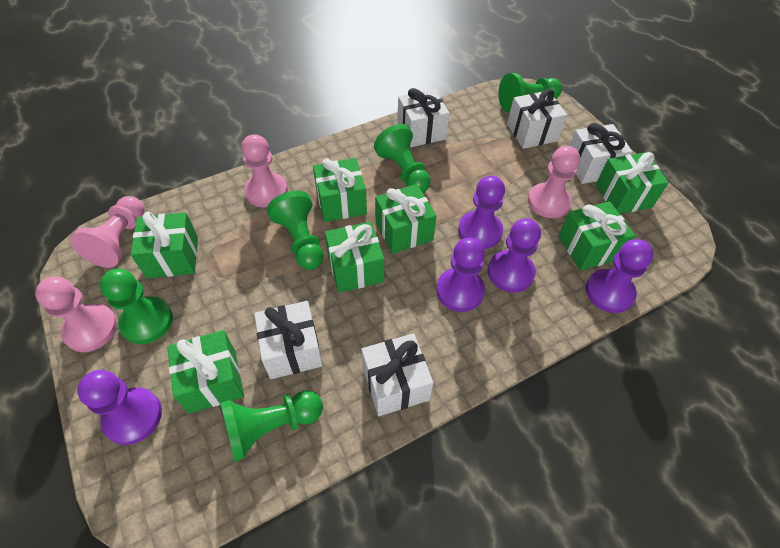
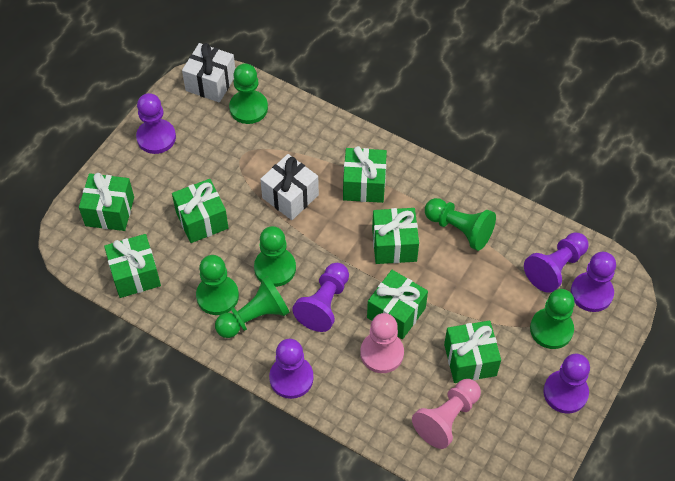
green pawn: [100,269,173,344] [221,390,323,462] [267,191,324,270] [374,124,431,193] [498,73,562,113] = 5 -> [196,255,239,315] [215,276,290,338] [229,63,268,124] [254,226,296,287] [425,198,496,251] [530,289,575,349] = 6
pink pawn: [35,277,118,352] [70,196,144,268] [241,134,288,208] [528,146,580,218] = 4 -> [360,313,404,373] [412,379,481,449] = 2
purple pawn: [77,370,162,445] [436,237,485,312] [458,176,505,249] [488,218,541,293] [586,239,653,313] = 5 -> [136,93,176,154] [269,339,314,399] [292,263,349,332] [524,232,588,293] [543,354,590,414] [571,252,616,312] = 6
white gift: [254,301,323,379] [361,333,434,416] [397,88,450,147] [507,89,567,149] [569,123,633,184] = 5 -> [182,43,235,102] [260,154,319,220] = 2

